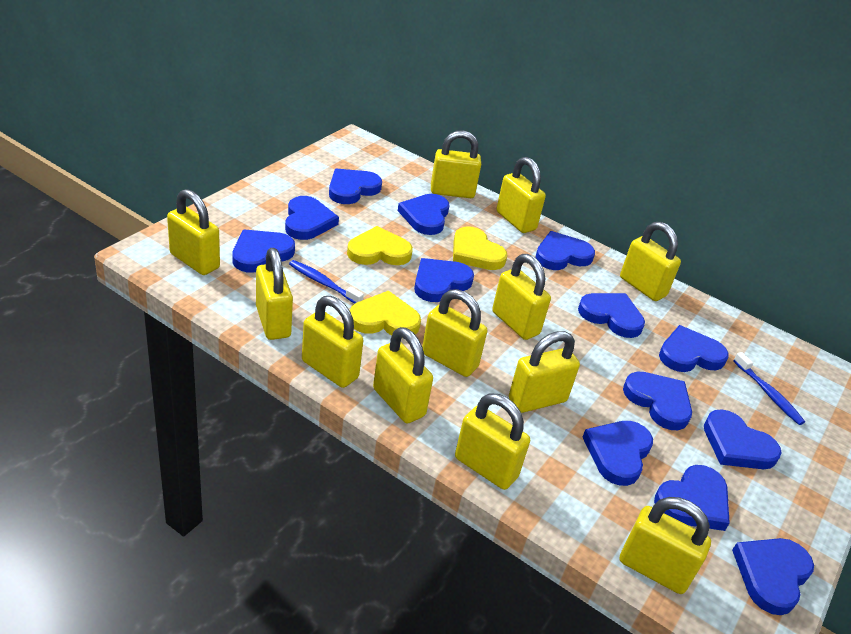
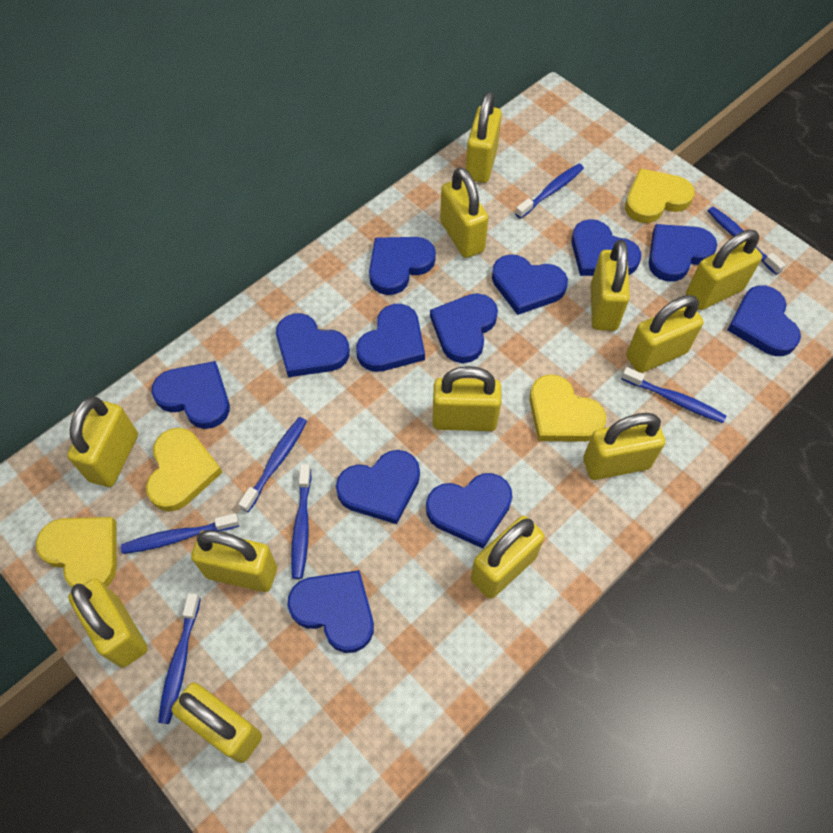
blue heart: [232,230,295,273] [285,196,339,240] [329,169,382,204] [398,194,449,235] [414,258,474,302] [535,231,595,270] [578,293,645,338] [582,421,653,486] [623,372,692,430] [654,465,730,531] [659,325,729,372] [704,409,782,469] [732,538,814,615] = 13 -> [151,361,230,429] [276,313,350,377] [288,570,374,653] [336,450,420,524] [356,304,425,372] [369,237,436,295] [426,473,512,548] [430,293,498,363] [492,254,568,315] [571,219,641,276] [649,224,717,282] [728,285,801,356] = 12
blue toothbrush: [289,260,364,304] [733,352,805,425] = 2 -> [121,513,239,554] [158,593,201,724] [238,417,307,512] [291,464,311,579] [515,164,584,219] [622,367,726,423] [708,206,786,275] = 7
yellow heart: [347,226,413,265] [350,291,421,335] [453,226,508,270] = 3 -> [36,517,117,587] [146,428,223,511] [530,374,606,442] [625,168,695,223] = 4

